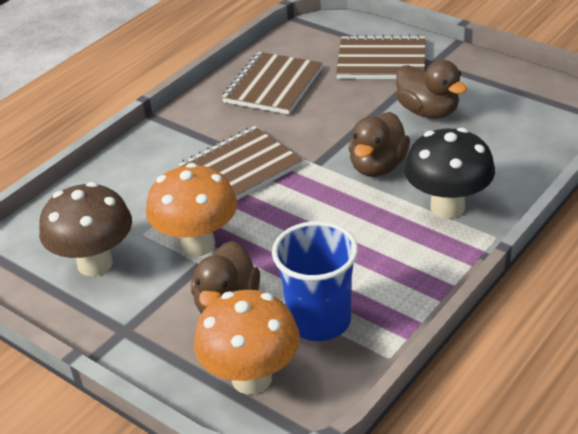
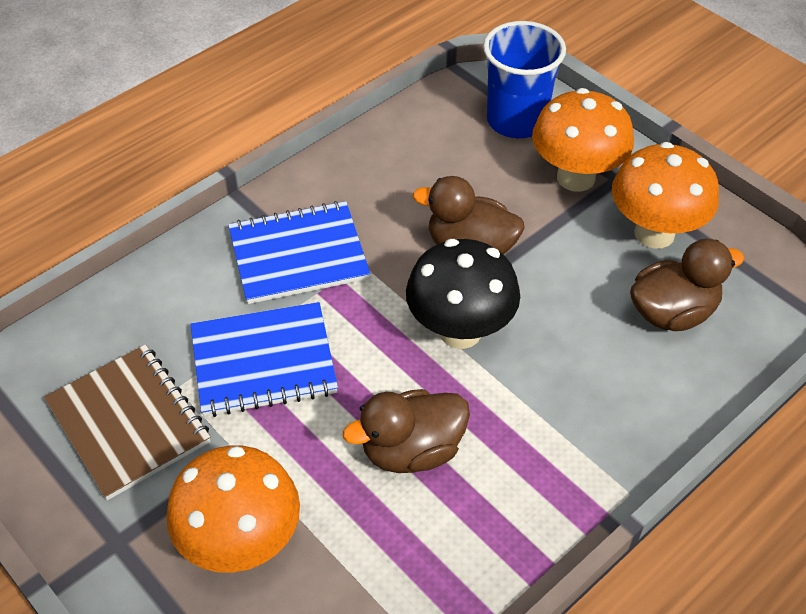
blue notebook: none = 0 -> [190,302,338,417] [228,201,370,304] = 2
brown mushroom: [39,182,132,276] = 1 -> none = 0
brown notebook: [177,126,303,200] [222,52,323,114] [336,35,426,79] = 3 -> [44,344,211,500] = 1
orange mushroom: [146,163,237,257] [194,290,300,395] = 2 -> [166,445,300,573] [532,88,634,192] [612,142,719,248] = 3

